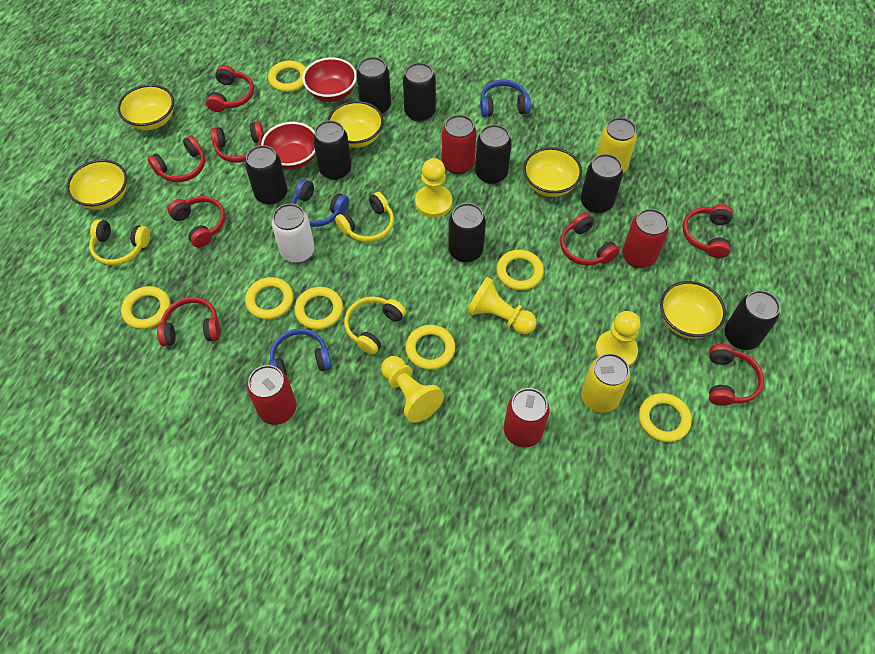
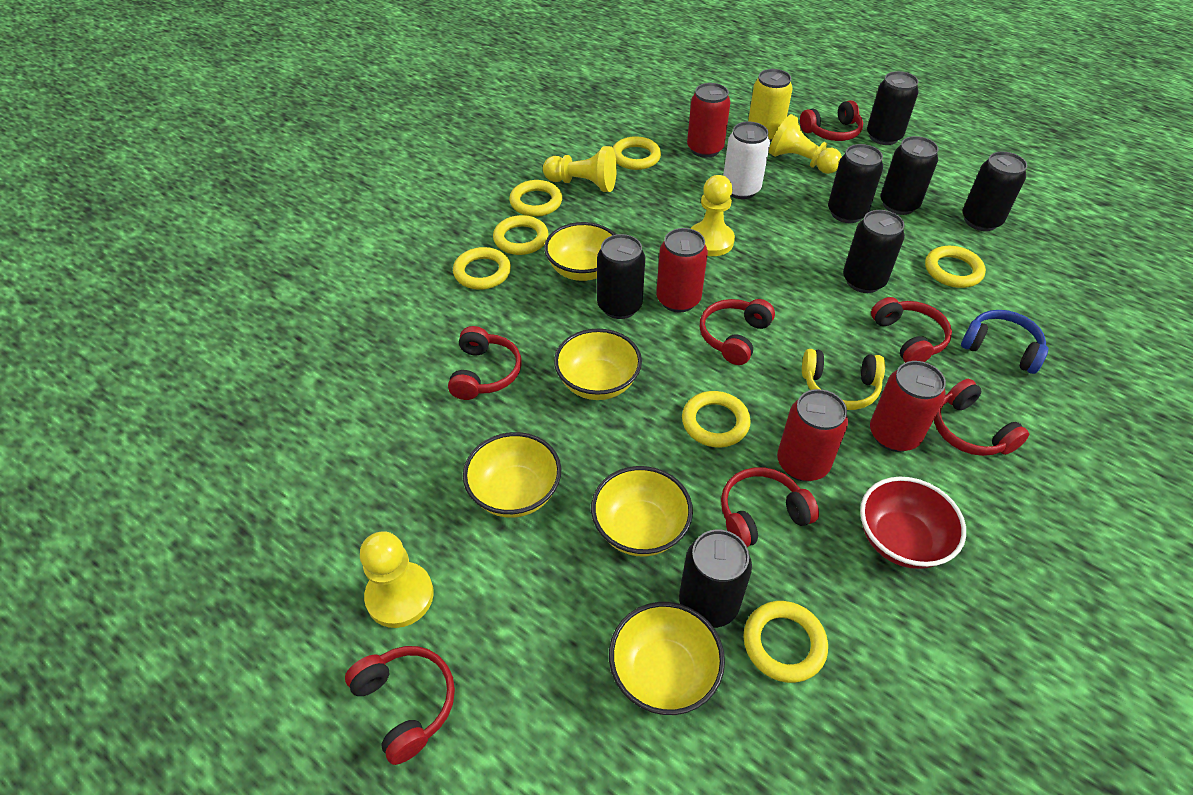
black can: [245,145,287,205] [313,120,352,180] [356,57,391,114] [403,63,436,122] [448,203,486,263] [475,124,512,184] [581,154,623,214] [725,290,780,350] = 8 -> [597,234,645,319] [679,530,752,628] [828,144,883,223] [843,210,905,293] [867,71,919,145] [881,136,938,215] [962,152,1027,231] = 7
blue headphones: [269,329,332,376] [291,179,349,227] [480,79,531,117] = 3 -> [961,310,1048,374] = 1
red bowl: [261,122,316,170] [302,57,357,102] = 2 -> [860,477,966,569] = 1
red headphones: [148,135,205,182] [157,297,220,346] [168,196,225,248] [206,65,254,112] [211,121,264,163] [560,212,620,265] [683,204,733,258] [709,344,764,406] = 8 -> [345,646,455,765] [448,326,521,400] [700,299,775,365] [721,467,819,547] [800,100,863,141] [871,297,952,363] [934,379,1029,456] = 7
yellow can: [581,353,630,413] [596,117,637,173] = 2 -> [748,69,793,142] = 1
yellow headphones: [89,219,150,265] [335,192,394,242] [344,297,406,355] = 3 -> [802,349,885,410] = 1

